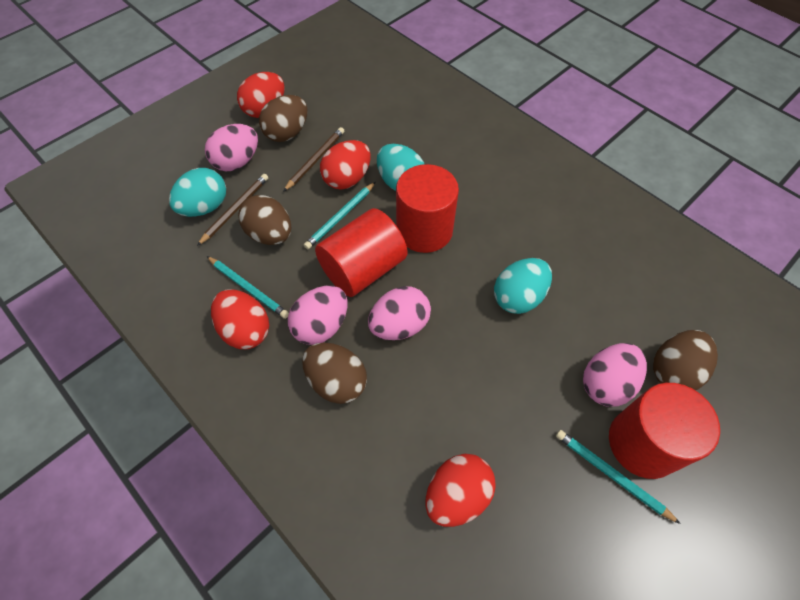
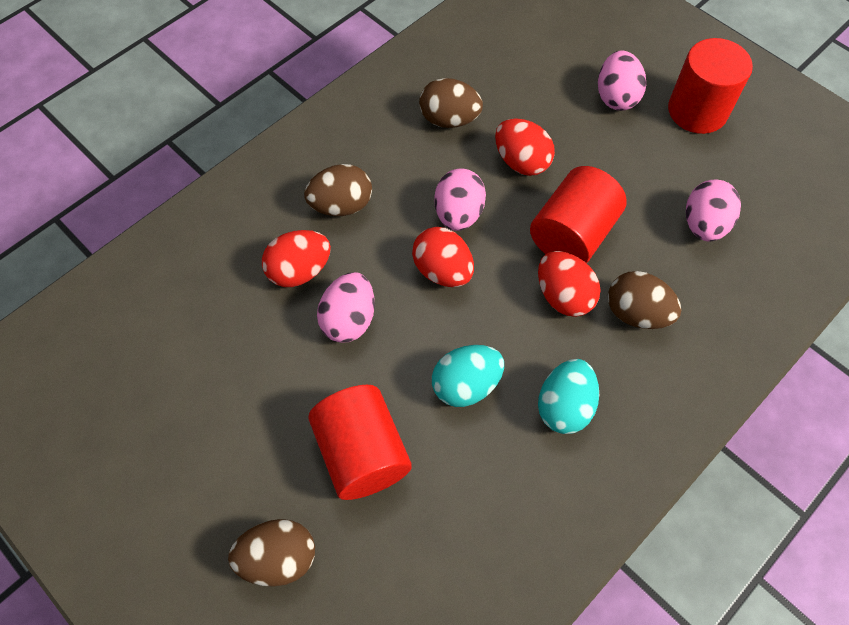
brown pencil: [197,174,268,246] [283,127,344,192] = 2 -> none = 0
turquoise egg: [169,168,226,217] [377,144,424,191] [494,258,552,314] = 3 -> [432,345,504,407] [538,359,599,434] = 2
turquoise pencil: [207,256,289,319] [304,182,375,249] [556,430,681,524] = 3 -> none = 0

